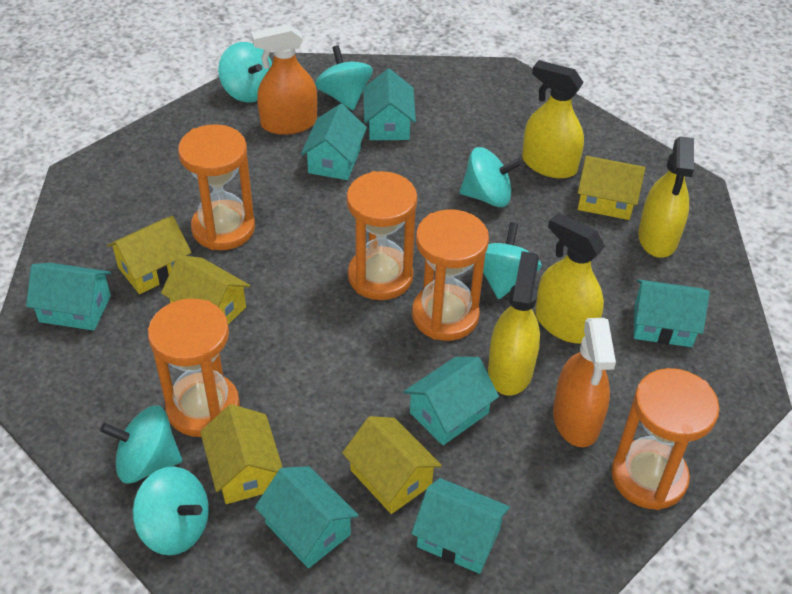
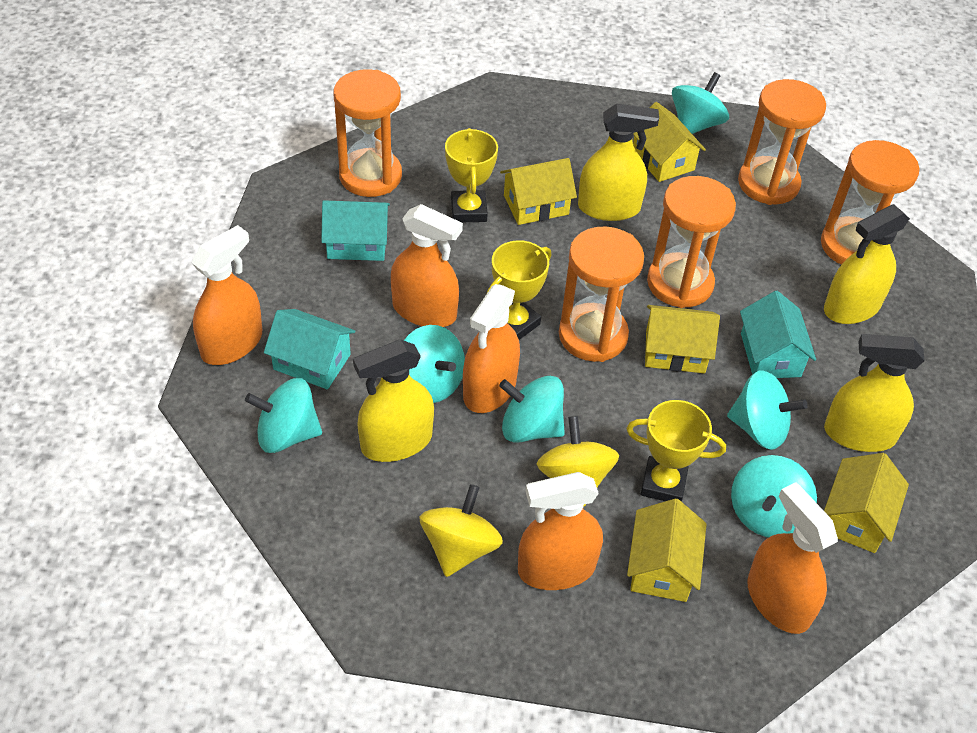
orange spray bottle: [251,24,317,135] [553,318,616,447] = 2 -> [191,225,262,365] [391,204,463,327] [463,284,520,413] [518,472,603,590] [747,482,838,634] = 5
turquoise house: [26,263,111,331] [255,466,359,568] [301,104,367,180] [363,69,416,140] [404,357,499,445] [411,478,510,574] [634,279,710,347] = 7 -> [264,309,355,389] [321,200,390,261] [740,291,816,378] = 3
yellow spinning top: none = 0 -> [419,484,503,577] [537,416,619,507] = 2
yellow trophy: none = 0 -> [445,128,498,222] [487,240,551,340] [626,400,726,502] = 3

